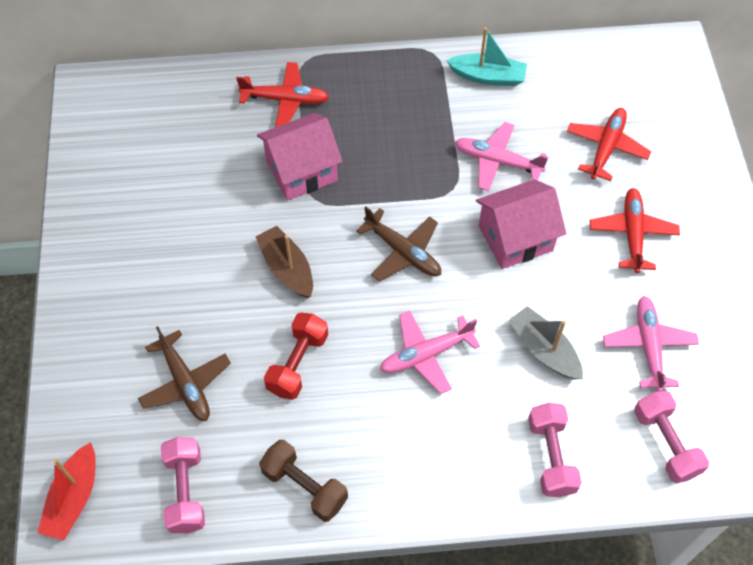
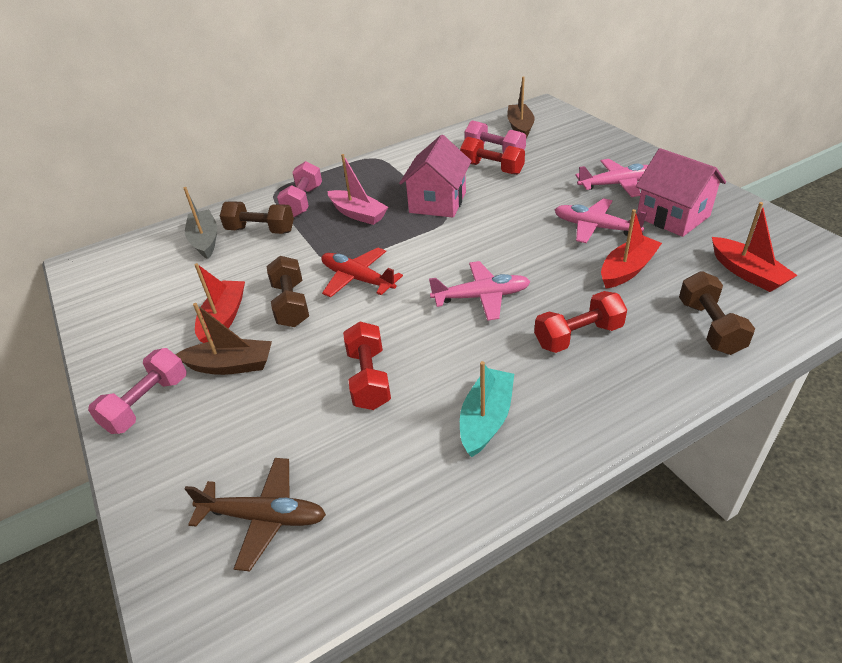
brown boat: [256,226,313,298] = 1 -> [175,303,272,375] [507,77,535,138] = 2
brown dumbbell: [259,440,348,522] = 1 -> [220,201,294,234] [267,256,309,327] [679,271,755,355] = 3
brown plane: [138,326,231,421] [356,207,441,281] = 2 -> [185,458,326,571] = 1
pink boat: none = 0 -> [328,154,388,225] = 1
red boat: [37,442,96,540] = 1 -> [194,263,245,343] [601,209,662,289] [712,202,798,292] = 3
red dumbbell: [264,313,328,400] = 1 -> [343,321,391,410] [460,137,525,175] [534,291,627,353] = 3
red plane: [236,62,329,127] [567,108,651,181] [590,188,680,273] = 3 -> [321,248,403,298] = 1

